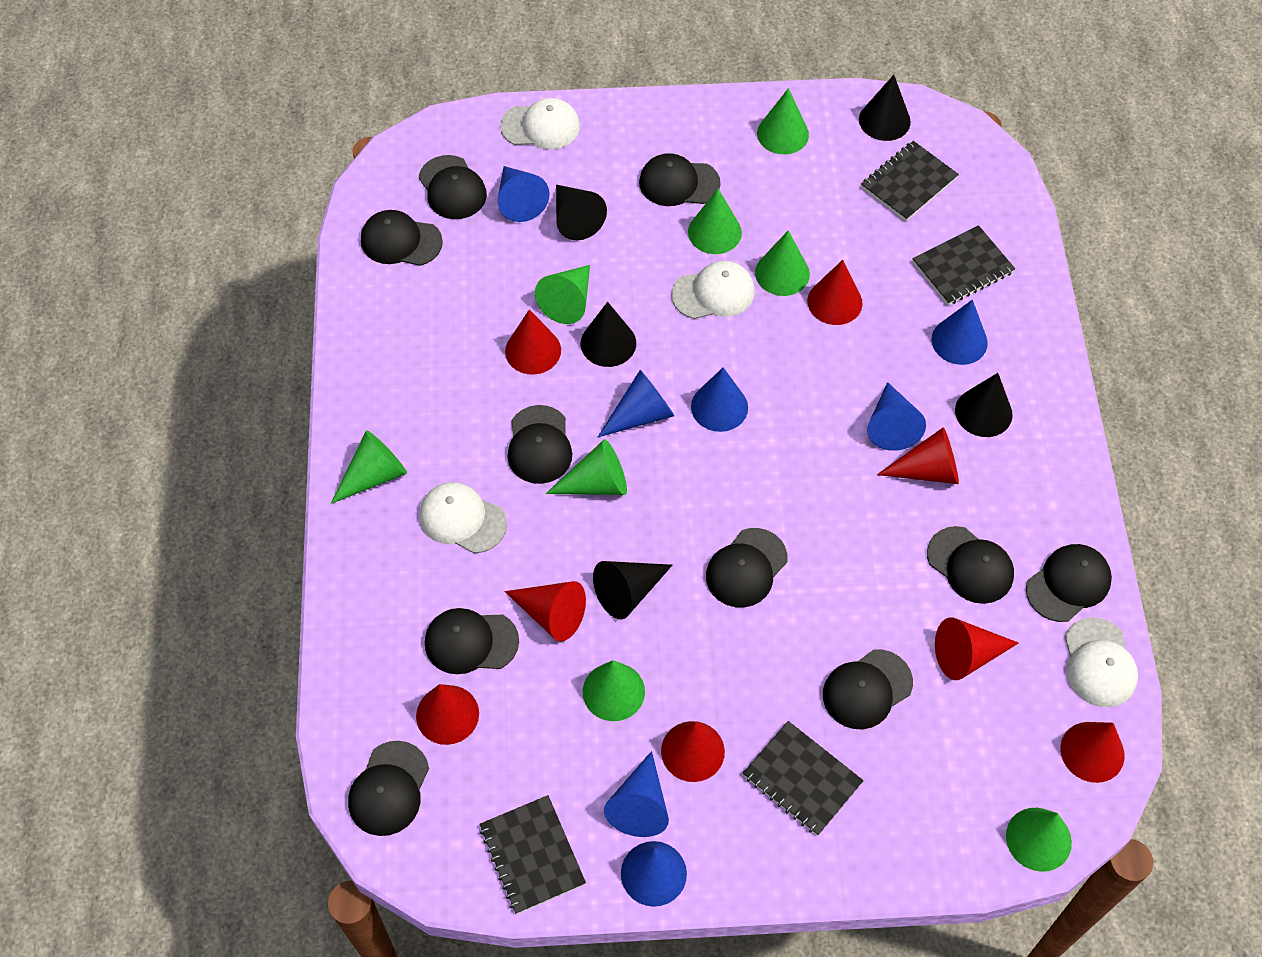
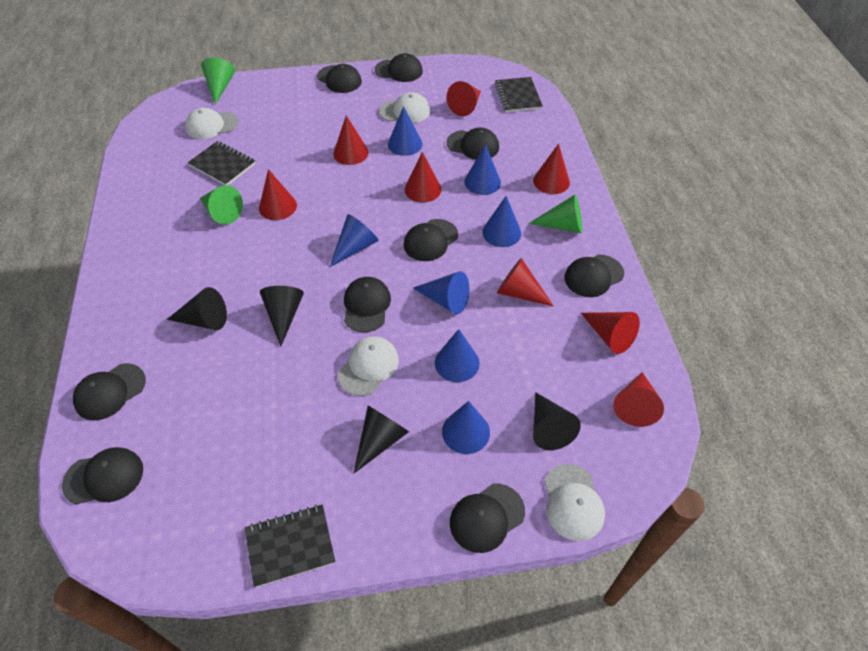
black cap: [348,741,429,836] [361,210,443,266] [419,155,487,219] [425,608,519,674] [507,405,572,484] [639,153,720,206] [706,528,787,607] [823,649,913,729] [927,526,1014,604] [1026,544,1112,622] = 10 -> [62,447,143,504] [73,363,146,420] [317,64,362,93] [344,277,391,332] [375,53,423,82] [404,219,458,261] [447,128,499,160] [450,484,525,553] [565,255,624,297] = 9
black cone: [556,185,607,240] [581,302,636,367] [593,561,672,619] [859,75,911,141] [955,373,1013,437] = 5 -> [167,287,227,330] [260,286,304,347] [353,406,409,474] [533,392,581,450] = 4
black notebook: [479,795,586,914] [743,721,864,836] [861,141,959,221] [913,225,1015,305] = 4 -> [188,141,256,185] [245,505,335,588] [495,77,543,112] = 3
green cone: [331,431,407,504] [535,265,590,324] [546,440,627,495] [583,660,645,721] [688,189,742,254] [755,230,810,296] [757,88,809,154] [1006,808,1072,872] = 8 -> [200,185,243,224] [201,58,235,105] [529,194,582,233] = 3

